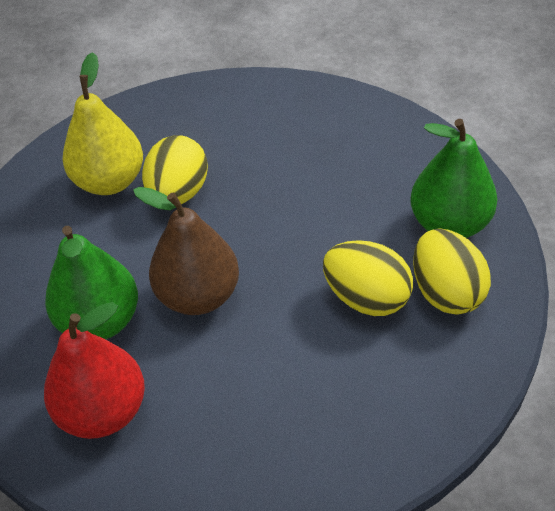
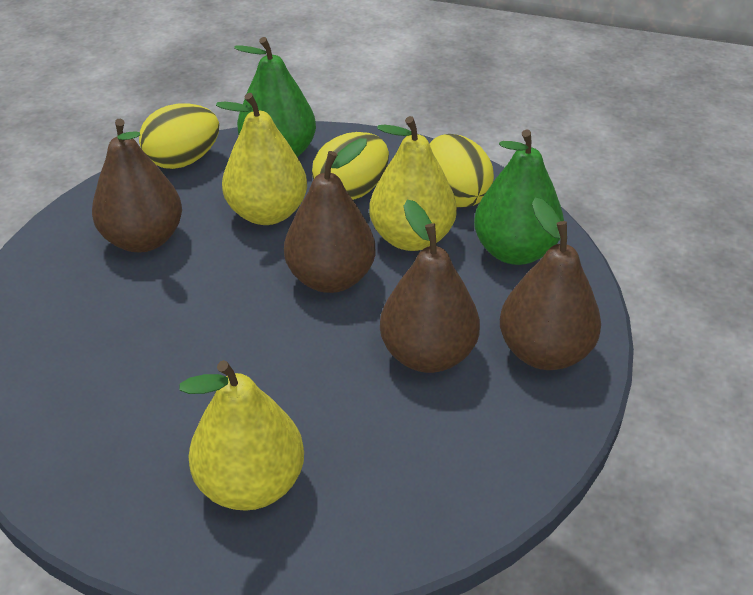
brown pear: [133,187,239,315] = 1 -> [92,119,182,252] [284,138,376,293] [380,200,480,373] [500,198,601,370] = 4
red pear: [44,302,145,439] = 1 -> none = 0
yellow pear: [63,52,143,195] = 1 -> [179,360,304,511] [216,93,307,225] [369,116,457,251] = 3

